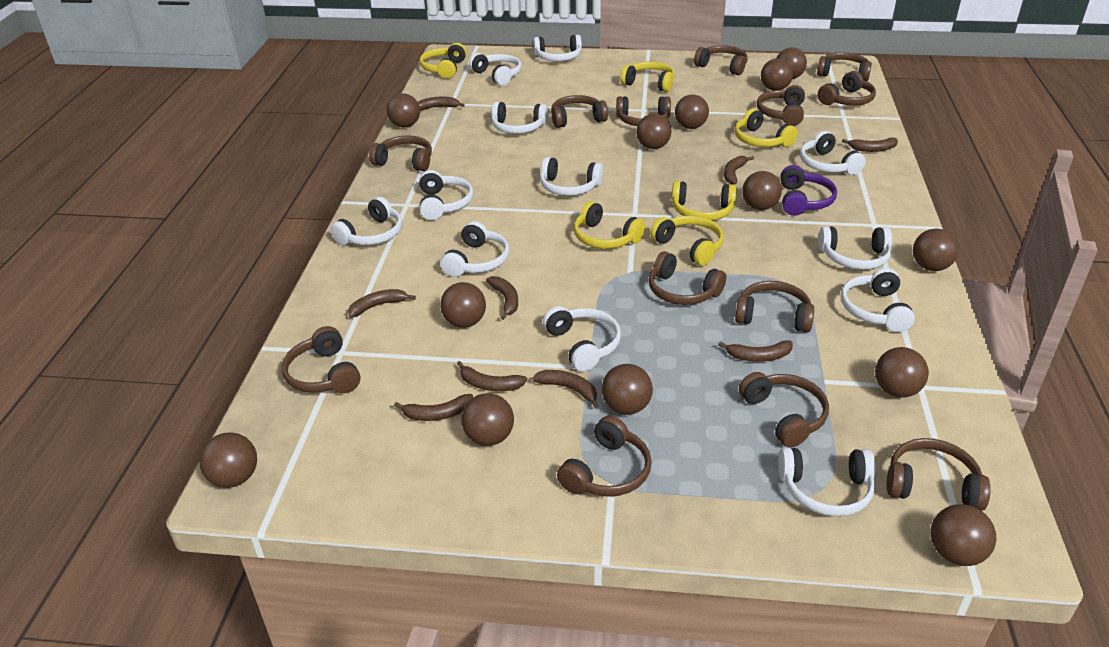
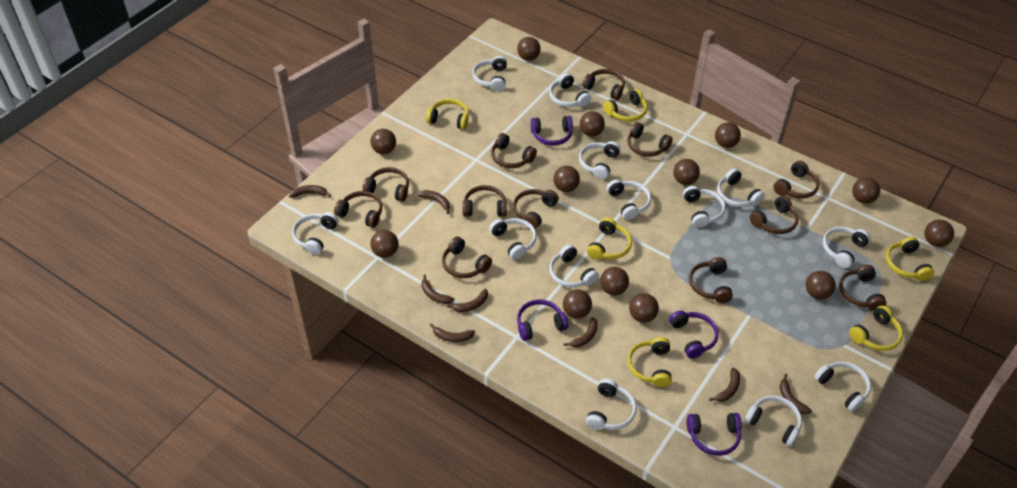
brown banana: [348,289,416,318] [394,394,473,421] [418,97,465,110] [457,361,527,391] [486,276,518,320] [532,370,598,408] [718,340,793,362] [724,156,754,185] [842,138,898,152] = 9 -> [289,185,331,198] [417,190,450,214] [421,275,455,304] [430,323,475,342] [447,289,488,312] [563,317,598,348] [709,368,740,402] [780,374,812,414] = 8
brown headphones: [282,326,361,393] [369,135,432,171] [551,95,608,128] [557,416,652,497] [616,96,671,126] [649,251,726,305] [694,45,748,75] [735,281,814,332] [739,372,829,448] [757,85,805,126] [817,52,872,81] [818,71,876,105] [887,438,991,511] = 13 -> [334,191,382,228] [363,167,409,202] [442,236,492,278] [463,185,507,217] [491,133,537,168] [513,189,559,229] [582,69,625,100] [627,122,673,157] [689,257,733,303] [750,196,799,234] [773,161,820,199] [839,265,886,311] = 12
purple headphones: [781,165,837,216] = 1 -> [517,299,568,341] [531,116,573,146] [669,311,719,359] [687,413,742,456] = 4
white headphones: [330,197,402,245] [419,170,473,220] [440,221,509,277] [469,53,521,86] [491,102,548,134] [533,35,582,61] [540,157,603,196] [543,306,621,371] [778,447,876,517] [800,131,866,175] [818,226,892,270] [841,268,915,332] = 12 -> [292,212,338,255] [472,56,507,91] [489,218,537,260] [549,73,591,107] [549,244,599,288] [579,141,620,180] [586,378,637,430] [607,179,651,220] [683,186,726,228] [717,168,765,207] [745,396,802,446] [814,362,871,412] [823,227,870,268] = 13

